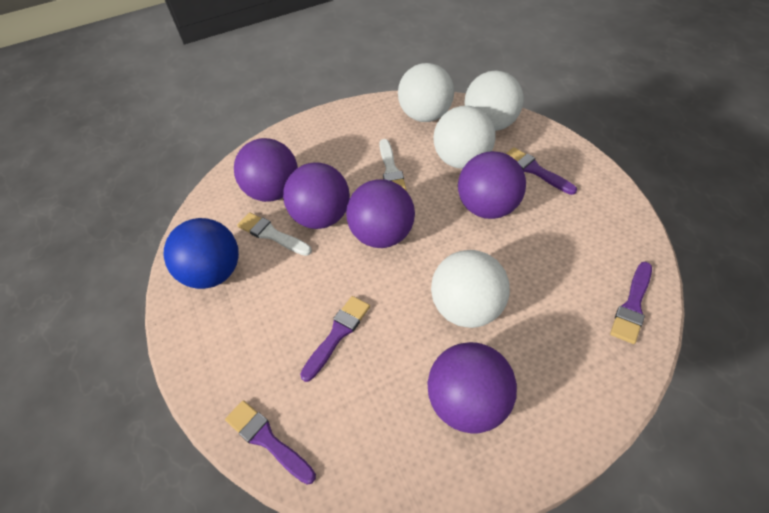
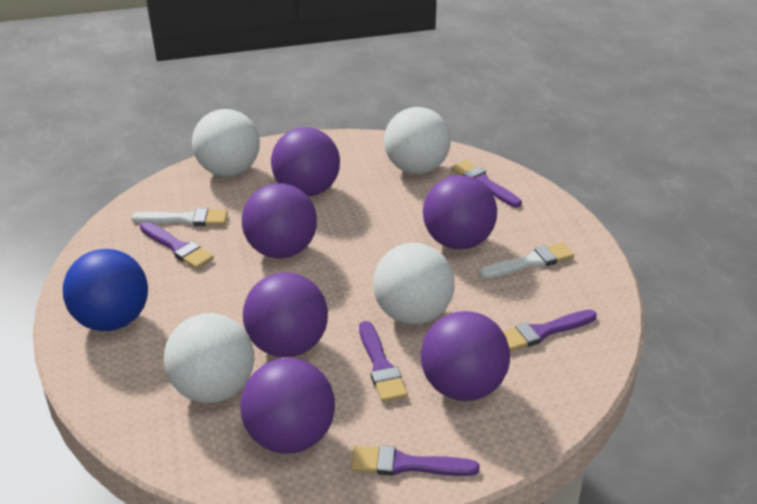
purple ball: [234,138,298,202] [283,162,350,229] [346,179,415,248] [427,342,517,433] [458,151,526,219] = 5 -> [240,358,335,454] [242,183,317,259] [243,272,328,357] [271,127,340,196] [421,311,510,401] [423,175,497,249] = 6
purple brush: [225,400,316,485] [300,296,370,382] [506,147,577,195] [610,262,652,344] = 4 -> [140,221,214,269] [351,446,479,476] [359,321,408,402] [451,160,522,208] [503,310,597,352] = 5

